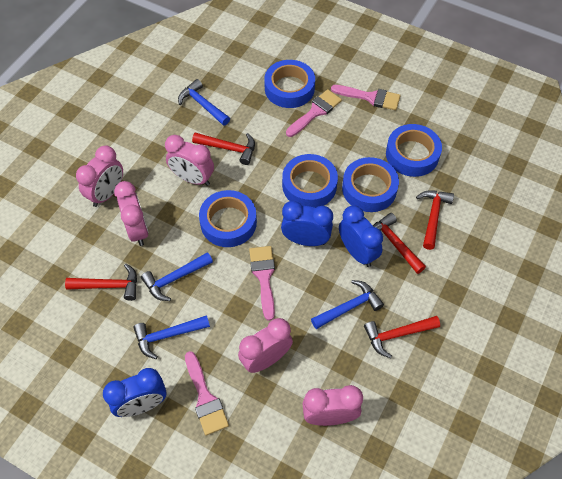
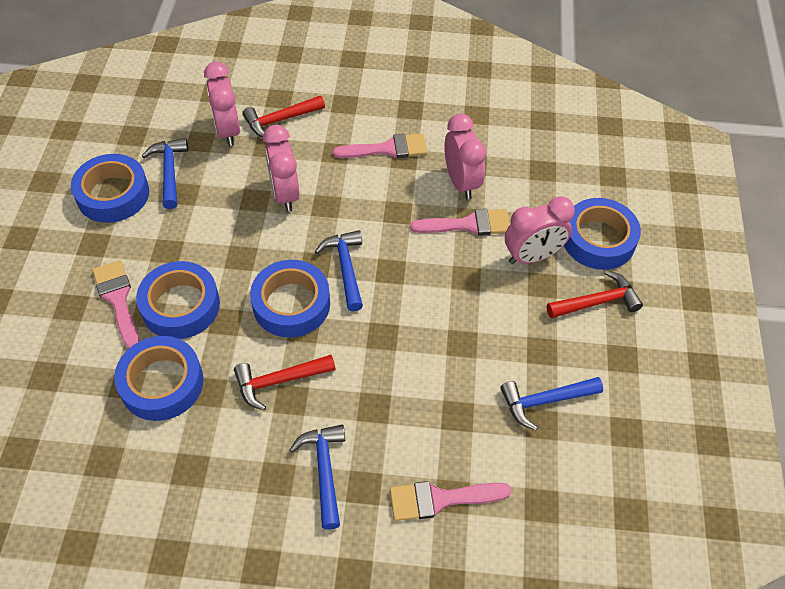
blue clock: [103,368,167,417] [281,201,333,246] [339,206,383,267] = 3 -> none = 0
pink clock: [76,146,123,207] [114,181,149,246] [165,135,214,186] [238,318,293,373] [302,385,363,426] = 5 -> [204,62,240,146] [263,125,300,212] [444,114,486,200] [505,196,575,264] = 4
red hammer: [65,264,137,301] [192,133,255,165] [364,316,440,358] [373,213,426,274] [416,190,454,250] = 5 -> [234,355,336,410] [242,95,325,138] [547,270,643,318] = 3

